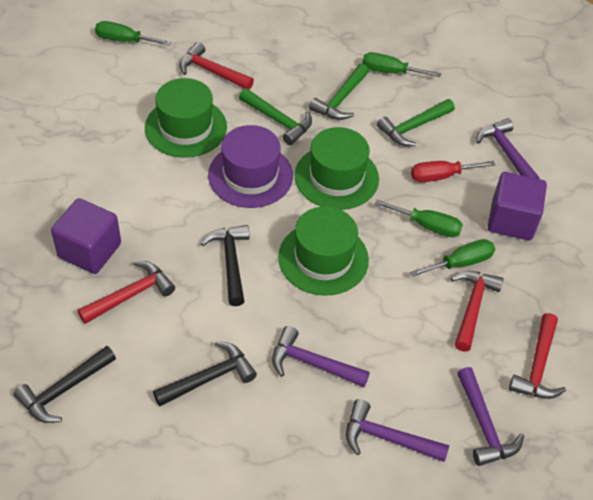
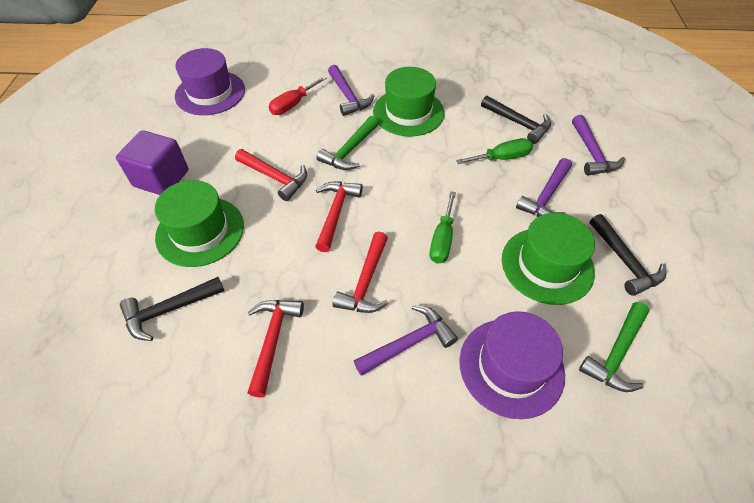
green hammer: [239,88,312,145] [309,64,369,120] [377,99,455,146] = 3 -> [317,116,379,170] [579,302,649,392] = 2
green screwdriver: [95,21,172,46] [362,52,441,77] [375,200,463,237] [410,239,495,277] = 4 -> [430,191,456,264] [456,138,533,164] = 2
purple cube: [51,198,121,274] [488,172,547,240] = 2 -> [116,130,189,195] = 1
purple hat: [208,125,293,208] = 1 -> [175,48,245,115] [459,311,565,419] = 2

